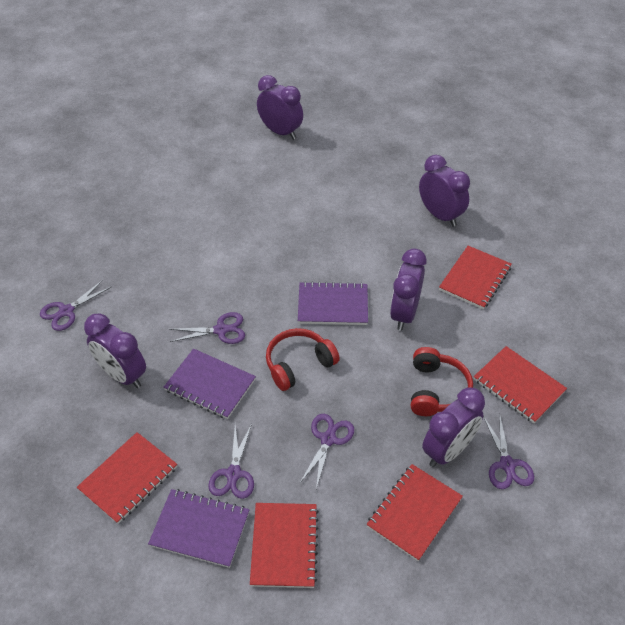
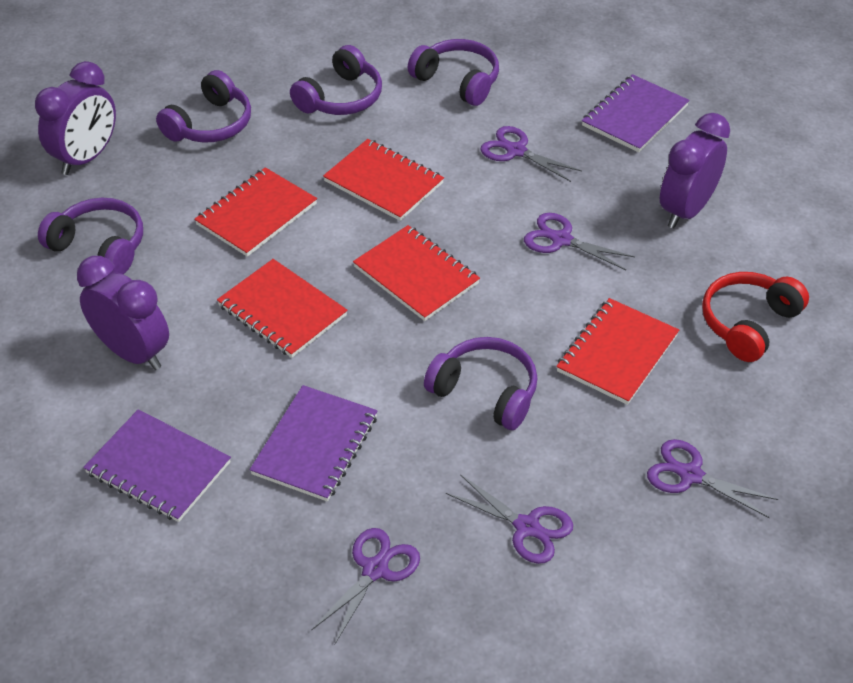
purple clock: [84,314,146,388] [257,75,303,140] [390,249,427,330] [419,155,470,227] [422,387,485,467] = 5 -> [35,61,116,175] [77,256,169,370] [660,113,730,228] = 3
purple headphones: none = 0 -> [38,198,143,274] [156,70,251,143] [290,45,382,115] [408,39,499,106] [424,337,538,430] = 5
red headphones: [266,328,340,391] [411,347,473,416] = 2 -> [702,272,809,362] = 1

